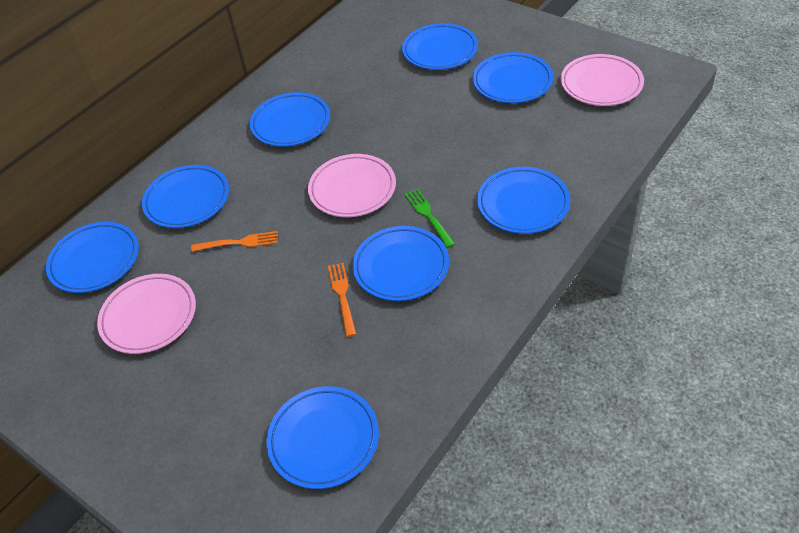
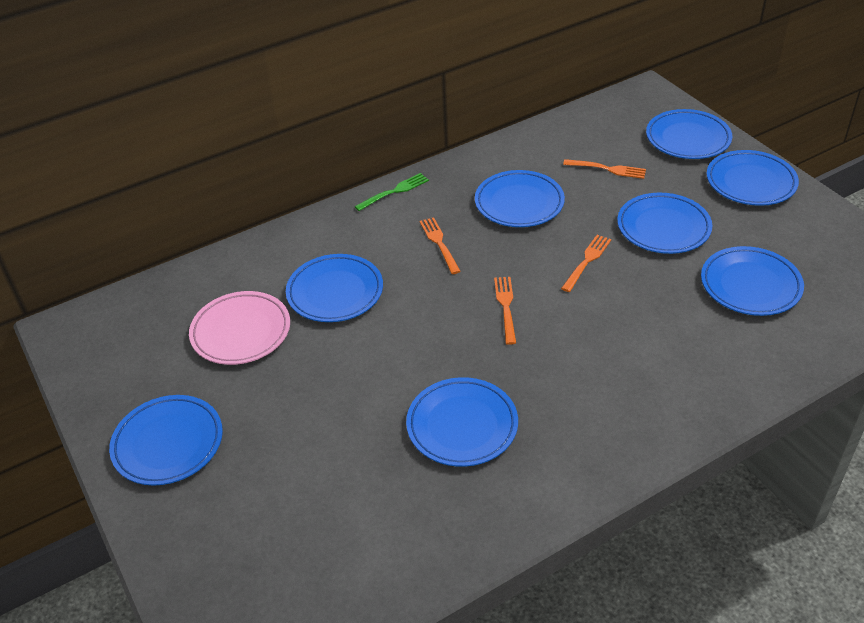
orange fork: [191,231,278,252] [328,263,356,337] = 2 -> [420,217,461,274] [494,277,516,345] [561,235,611,292] [563,159,646,179] = 4
pink plate: [97,274,196,354] [308,154,396,217] [561,54,644,106] = 3 -> [189,291,290,365] = 1

